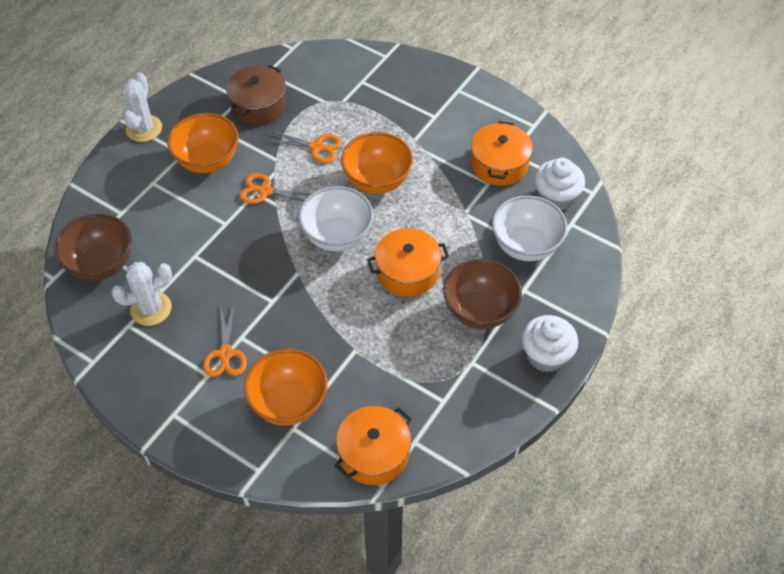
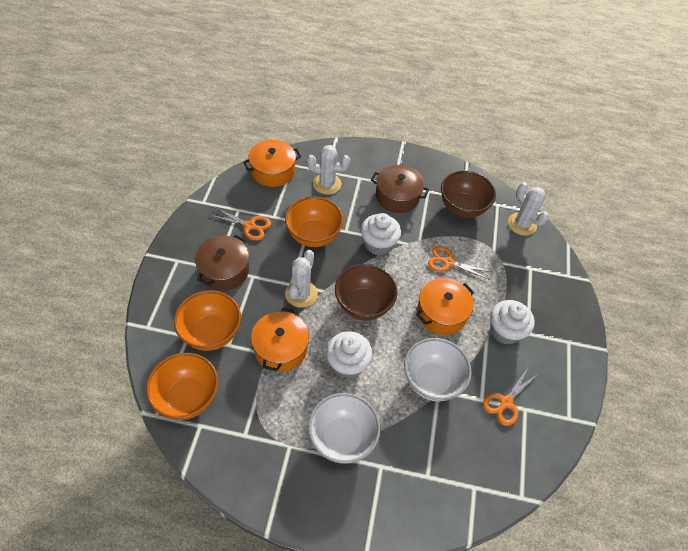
brown pot: [226,65,286,125] = 1 -> [195,235,249,291] [371,165,429,213] = 2
white cactus: [111,262,172,326] [122,73,162,142] = 2 -> [285,250,318,308] [307,145,350,195] [508,182,549,236] = 3
white cupcake: [522,315,578,372] [534,158,585,211] = 2 -> [326,331,373,378] [361,213,401,255] [490,300,535,344] = 3

